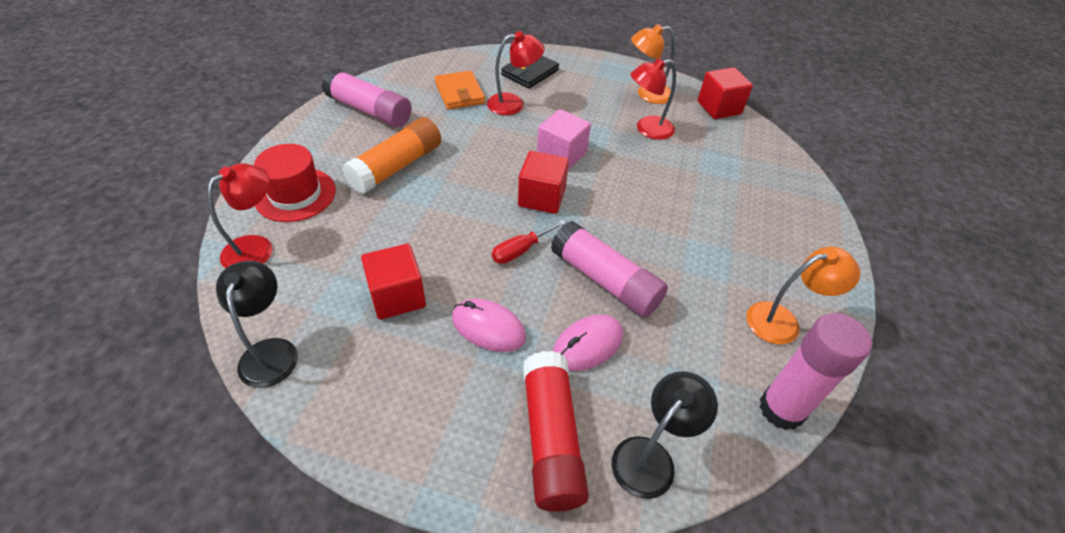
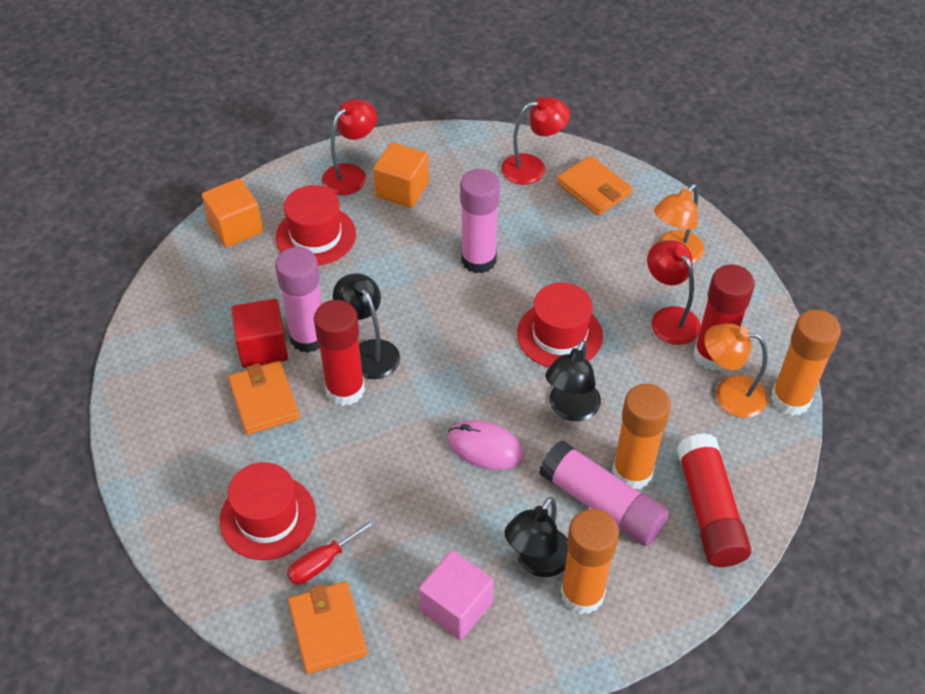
black lamp: [216,261,298,388] [612,371,718,499] = 2 -> [333,273,400,379] [505,497,568,577] [545,340,601,421] = 3
black wallet: [501,56,559,88] = 1 -> none = 0
orange cube: none = 0 -> [202,178,263,247] [373,142,429,208] = 2
orange glue stick: [343,117,441,194] = 1 -> [560,509,619,614] [612,384,671,489] [771,309,841,416] = 3
orange wallet: [435,71,485,110] = 1 -> [228,361,300,435] [288,581,368,674] [557,156,633,216] = 3
pink mouse: [452,299,526,352] [553,314,623,371] = 2 -> [447,420,524,470] = 1
red cube: [361,244,426,320] [518,151,569,214] [697,67,753,119] = 3 -> [231,299,288,368] = 1
red glue stick: [523,351,589,512] = 1 -> [314,300,365,406] [676,433,751,567] [693,265,755,371] = 3
red hat: [254,144,336,222] = 1 -> [220,462,316,560] [276,185,356,266] [517,283,603,368] = 3

